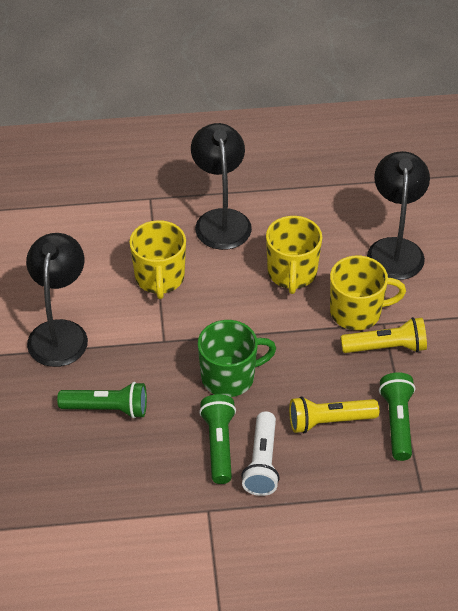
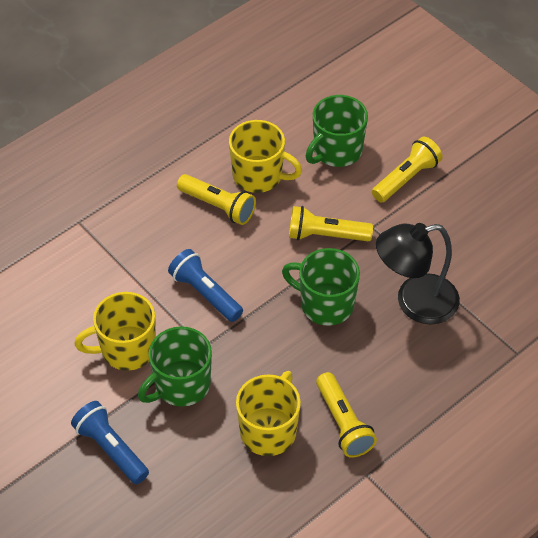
black lamp: [26,233,88,367] [191,123,252,250] [367,151,430,280] = 3 -> [376,223,460,324] = 1
blue flashlight: none = 0 -> [71,401,149,484] [168,249,243,322] = 2
green flashlight: [57,382,147,418] [199,394,236,484] [379,372,415,461] = 3 -> none = 0
green mug: [198,320,276,397] = 1 -> [138,326,212,407] [282,248,360,326] [306,95,368,167] = 3
white flashlight: [241,411,280,496] = 1 -> none = 0
yellow flashlight: [289,396,379,433] [341,317,427,353] = 2 -> [177,174,256,225] [289,206,373,241] [316,372,377,458] [372,137,443,202] = 4

